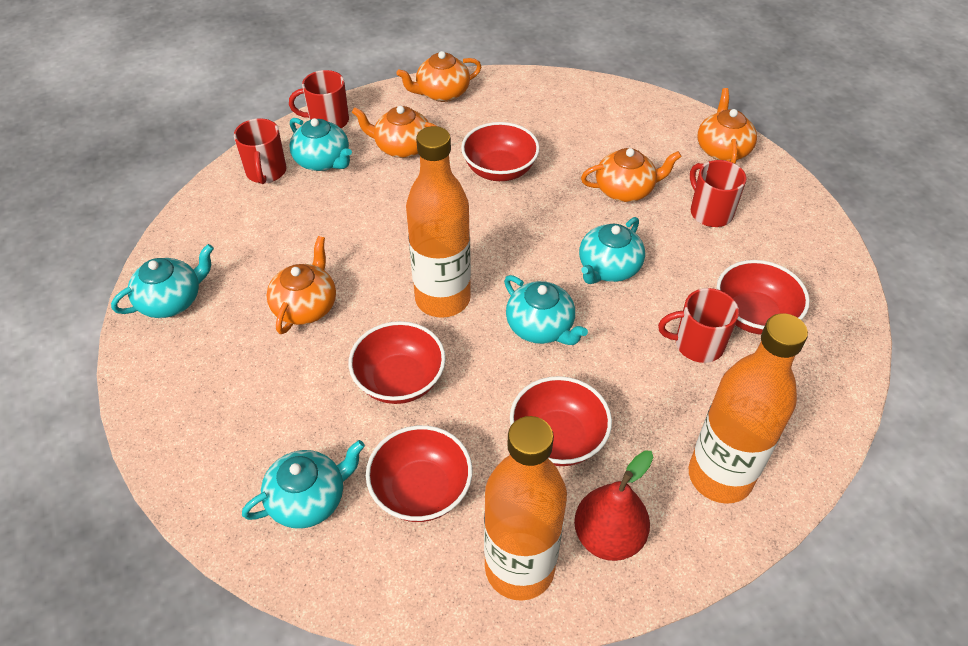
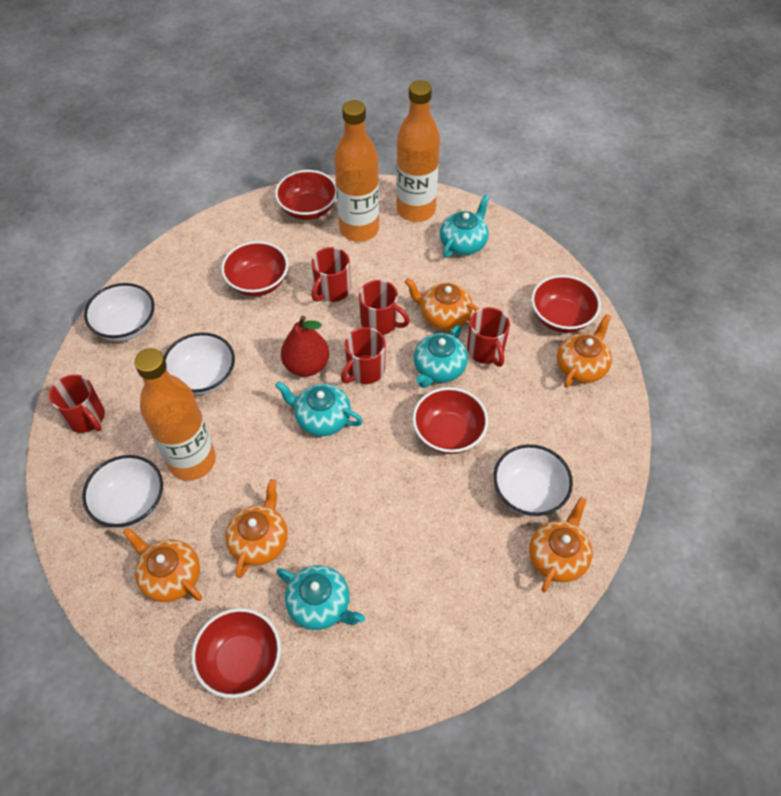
red mug: [234,118,287,184] [289,70,349,128] [658,288,739,363] [690,160,747,227] = 4 -> [49,375,105,433] [312,247,351,302] [341,327,386,384] [359,280,410,335] [467,307,510,367] = 5
turquoise teapot: [111,244,214,318] [242,440,365,529] [289,118,352,171] [504,275,588,345] [579,217,645,284] = 5 -> [275,381,363,436] [276,565,365,630] [413,325,468,388] [440,195,489,258] = 4
white bowl: none = 0 -> [82,455,163,528] [84,283,155,341] [164,333,235,395] [493,444,573,516] = 4

